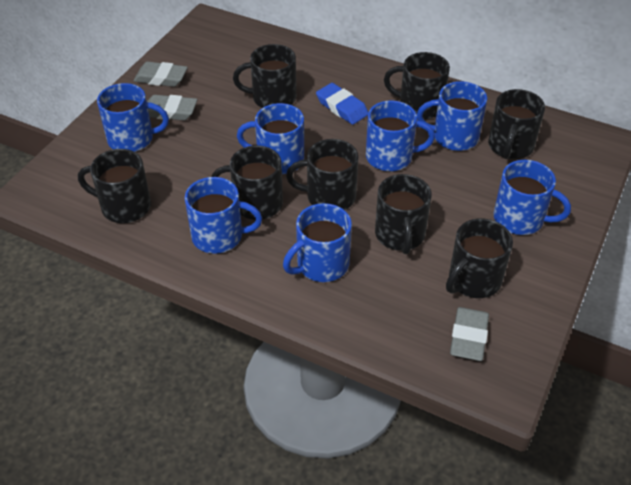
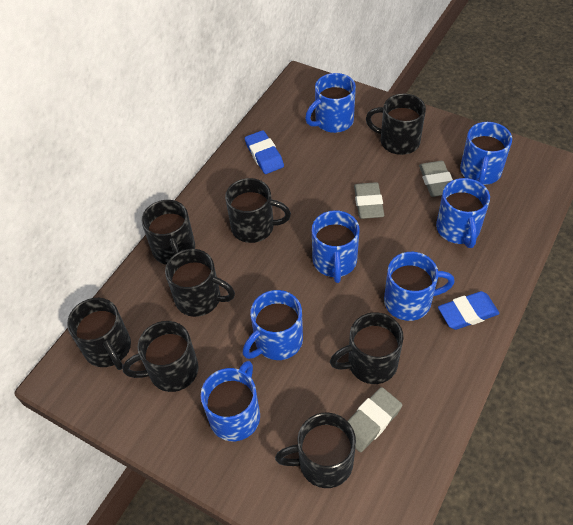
blue eraser: [316,83,368,125] = 1 -> [245,130,284,174] [438,291,500,330] = 2

